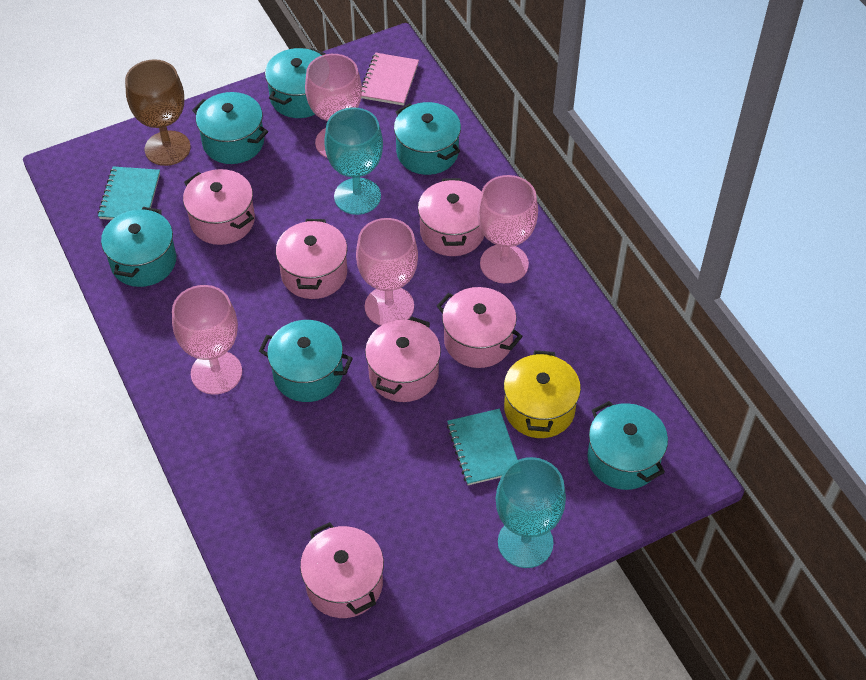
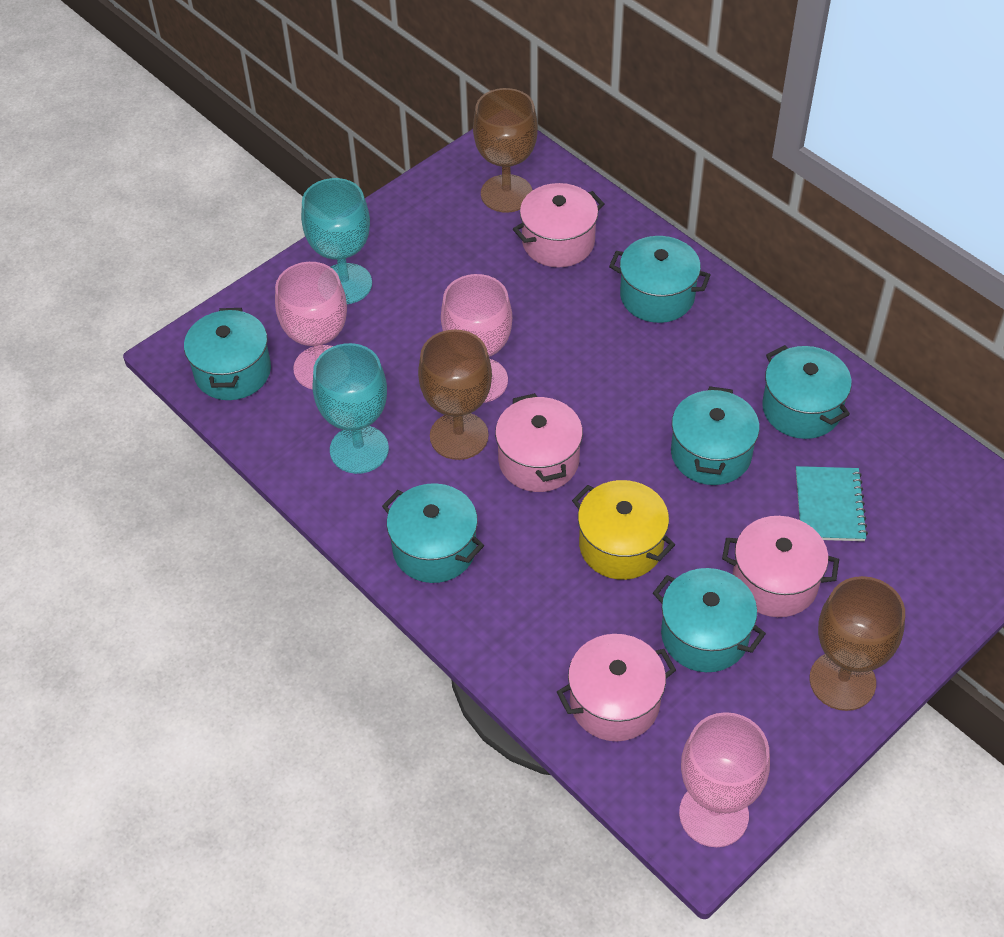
brown goblet: [125,59,191,166] = 1 -> [418,329,492,460] [473,88,538,213] [809,576,905,711] = 3
pink goblet: [172,285,242,395] [305,54,362,158] [356,218,418,326] [477,175,538,283] = 4 -> [275,262,347,389] [441,274,512,403] [679,712,770,847] = 3
pink notebook: [361,53,419,106] = 1 -> none = 0
pink pot: [183,169,255,245] [276,219,347,299] [300,522,384,618] [365,316,441,402] [418,178,484,256] [437,287,523,368] = 6 -> [495,393,583,492] [513,183,604,267] [557,634,676,741] [722,516,839,617] = 4
turquoise notebook: [98,166,160,220] [447,409,518,485] = 2 -> [796,466,868,541] = 1

